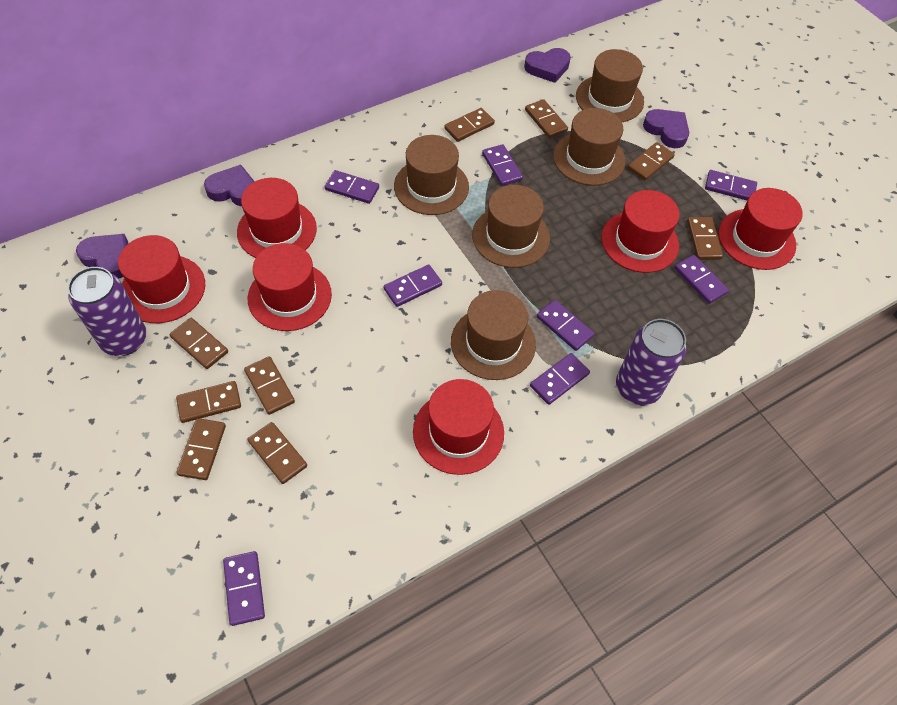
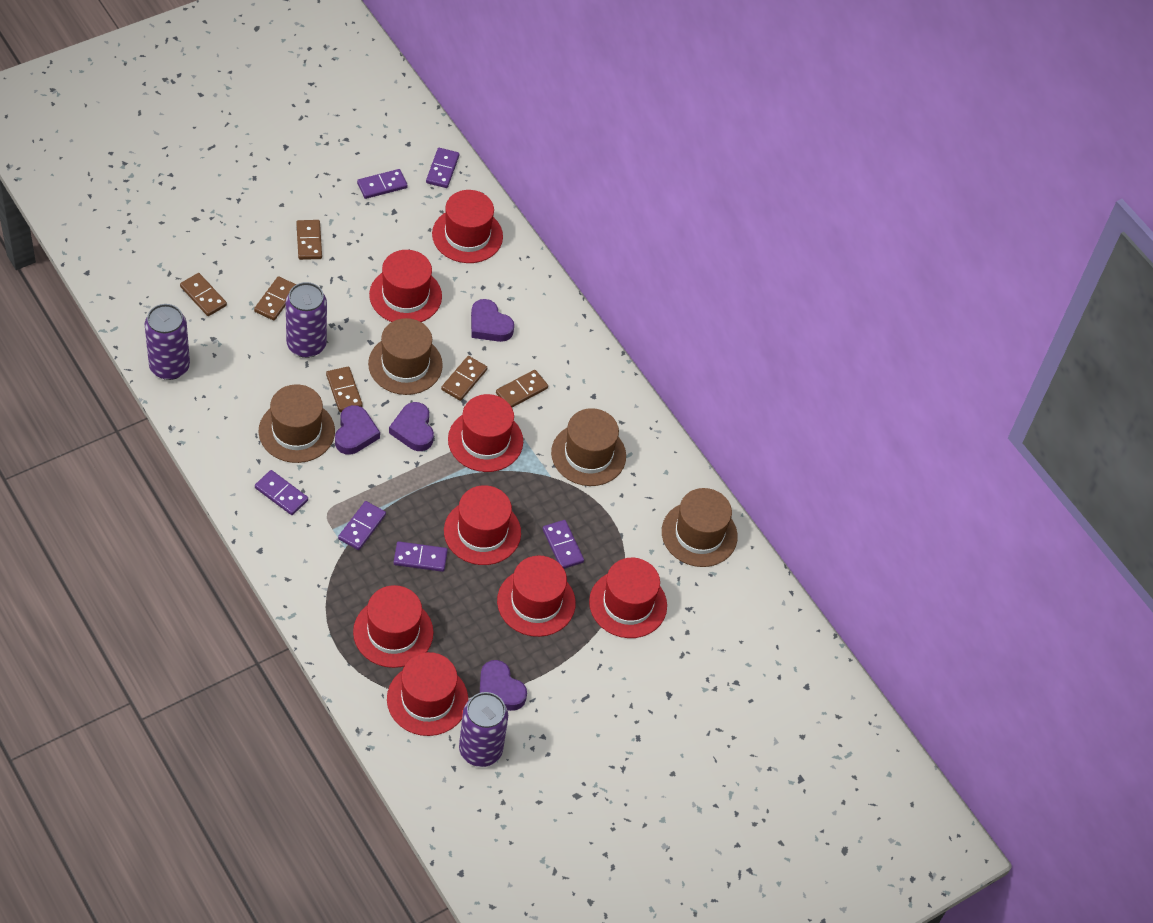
brown domino: [170,318,228,369] [176,381,241,423] [177,418,226,480] [244,356,295,415] [248,422,307,484] [444,108,495,142] [525,99,568,138] [627,142,675,181] [687,217,723,260] = 9 -> [180,273,227,316] [254,276,297,320] [296,220,322,260] [326,367,363,412] [441,356,487,401] [496,370,548,407] = 6
brown hat: [394,135,469,215] [451,290,536,380] [472,185,550,268] [553,108,626,186] [576,49,644,122] = 5 -> [259,384,335,463] [368,318,443,395] [551,408,626,486] [662,488,738,567] = 4
purple can: [68,267,146,356] [616,319,686,405] = 2 -> [144,304,190,380] [286,282,327,358] [459,692,508,767] = 3
purple domino: [223,551,265,626] [325,170,379,204] [384,265,442,307] [482,144,523,186] [530,353,590,405] [537,300,594,351] [674,255,729,304] [705,170,757,200] = 8 -> [255,470,308,515] [338,501,386,550] [357,169,408,199] [394,541,448,572] [426,148,459,188] [543,520,584,569] = 6
red hat: [118,235,205,323] [237,178,317,258] [248,243,332,331] [413,379,504,475] [601,190,680,273] [718,188,803,270] = 6 -> [353,585,433,668] [369,250,442,322] [387,652,468,736] [432,190,503,263] [444,485,521,565] [448,394,523,472] [497,556,576,637] [589,558,667,638] = 8

